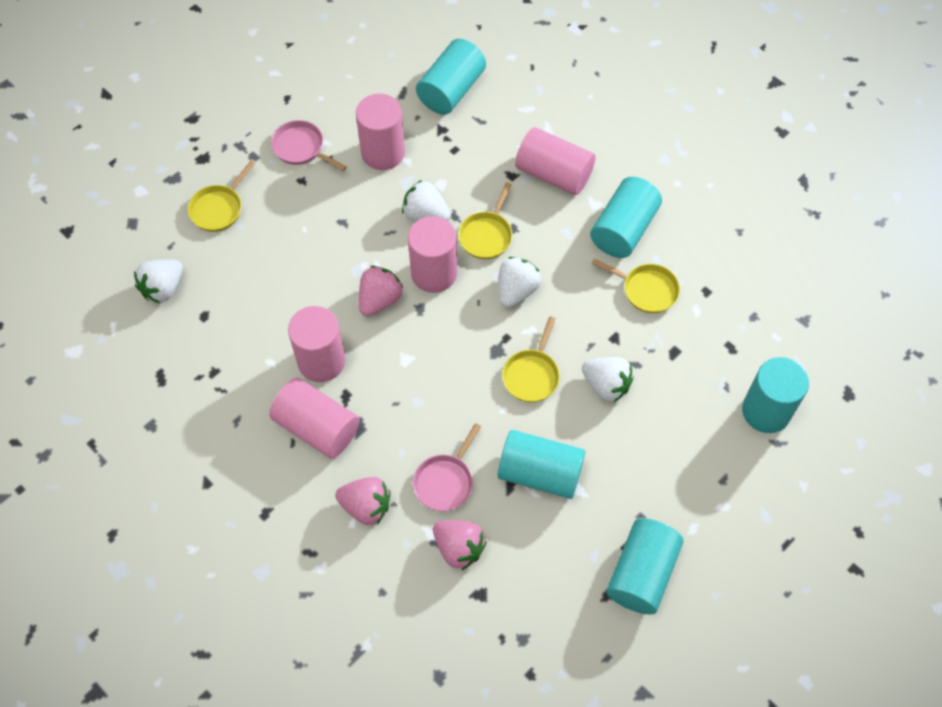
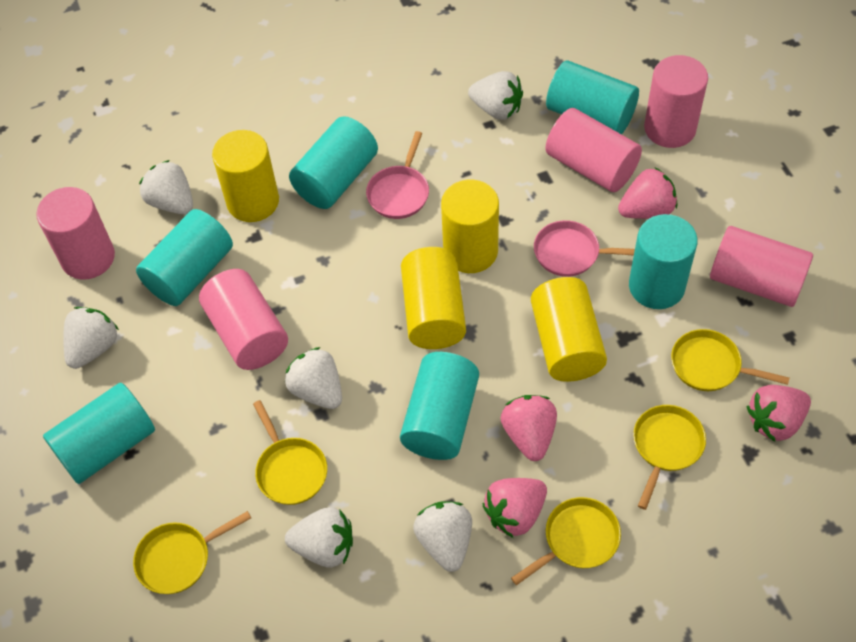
pink strawberry: [335,477,390,525] [359,266,403,316] [433,520,487,571] = 3 -> [483,478,547,538] [501,395,557,461] [618,167,677,219] [746,385,811,442] = 4
turquoise cylinder: [416,39,486,115] [498,430,585,499] [590,177,662,258] [606,518,684,614] [742,357,809,433] = 5 -> [43,383,155,484] [136,209,233,306] [289,116,378,209] [400,352,479,460] [546,61,639,134] [629,214,698,309] = 6
white strawberry: [134,259,183,303] [402,180,451,222] [498,257,541,308] [582,357,634,402] = 4 -> [63,307,119,369] [139,160,193,214] [285,347,342,409] [285,507,353,568] [413,501,472,572] [468,71,523,120] = 6
yellow cylinder: none = 0 -> [212,130,279,222] [401,247,466,349] [441,179,499,273] [531,277,607,382] = 4
yellow pan: [188,161,256,232] [458,182,513,259] [502,317,560,402] [591,259,680,313] = 4 -> [133,511,251,594] [253,400,327,505] [511,497,621,585] [633,405,706,510] [671,329,790,391] = 5

